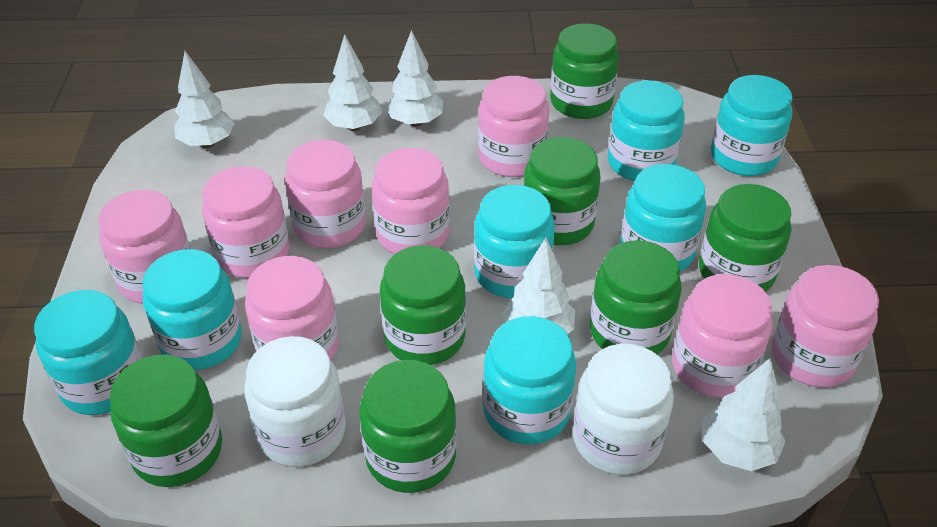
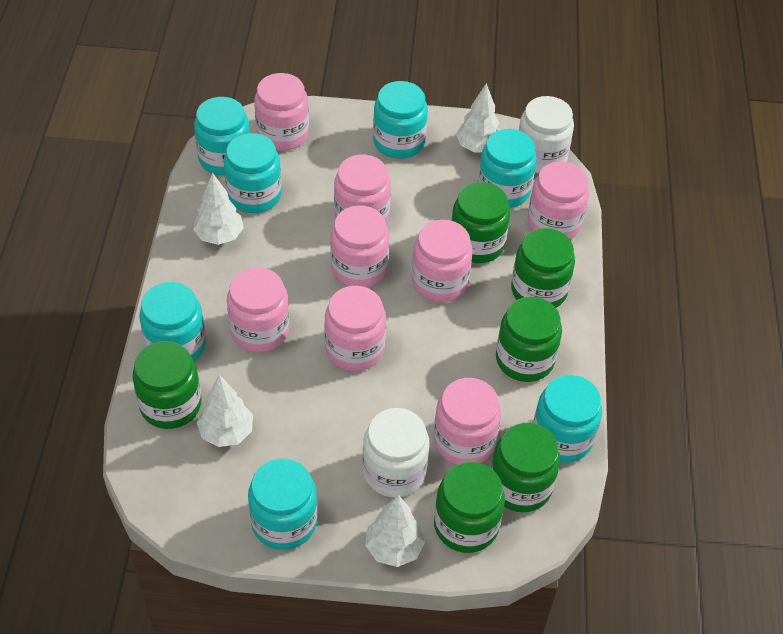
green jar: [110,355,222,487] [359,360,456,493] [380,245,466,365] [523,137,601,245] [550,24,619,119] [590,240,682,354] [699,184,791,292] = 7 -> [132,341,201,429] [434,462,505,553] [451,182,510,263] [491,423,560,512] [496,297,562,382] [511,228,575,308] = 6
white tree: [174,51,234,148] [323,34,382,131] [386,30,443,127] [503,238,575,335] [703,358,786,471] = 5 -> [193,173,244,245] [197,375,253,447] [365,495,425,567] [456,83,500,153] = 4

